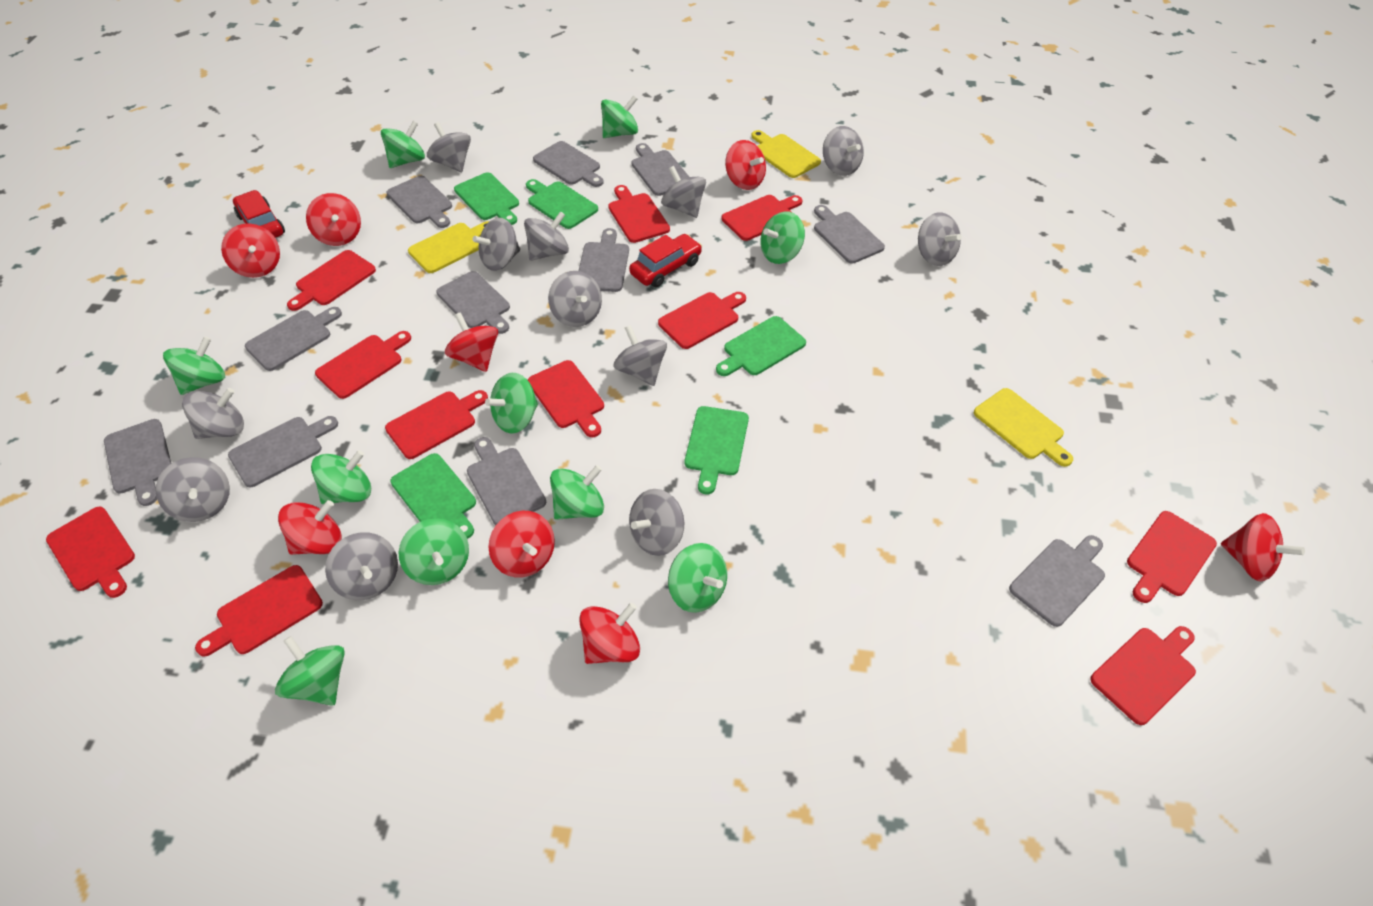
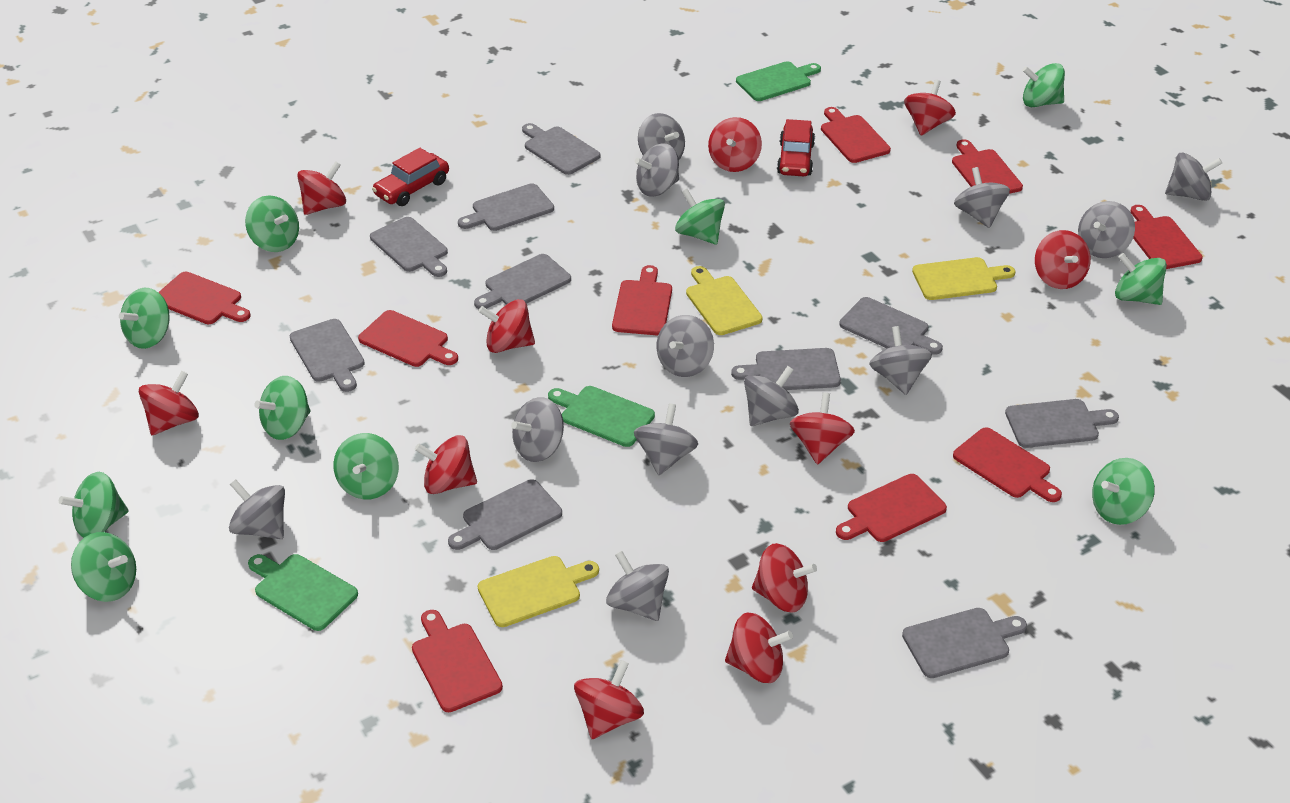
green cutting board: [390,453,476,539] [454,172,519,225] [526,179,598,229] [685,406,749,494] [716,316,806,376] = 5 -> [248,554,358,631] [548,386,655,447] [736,61,821,101] = 3
grey cutting board: [104,419,172,506] [228,416,338,487] [245,307,342,371] [387,176,452,228] [436,271,510,334] [467,437,546,525] [533,141,604,187] [579,228,629,292] [631,143,689,196] [814,205,885,264] [1009,535,1105,627] = 11 -> [290,319,365,392] [370,217,448,277] [448,479,562,550] [458,183,554,231] [474,254,571,309] [522,123,601,175] [731,348,841,390] [839,297,943,355] [902,608,1027,678] [1005,399,1119,448] = 10
red cutting board: [46,506,135,598] [195,565,323,657] [287,250,376,311] [315,331,411,399] [385,390,488,459] [528,360,604,437] [608,185,670,243] [658,292,746,349] [722,195,802,241] [1090,626,1196,725] [1127,511,1217,603] = 11 -> [158,272,250,324] [358,310,458,367] [412,610,503,712] [612,265,672,335] [821,107,891,163] [836,474,947,542] [952,139,1023,194] [953,427,1062,502] [1130,205,1203,269] = 9
red spinning top: [221,223,280,278] [278,500,342,555] [306,193,361,246] [445,312,498,372] [488,511,555,577] [579,603,640,664] [725,140,766,190] [1221,513,1305,582] = 8 -> [139,371,199,435] [297,161,346,215] [415,435,477,494] [478,299,535,353] [574,660,644,739] [708,117,762,172] [725,613,793,683] [752,543,817,612] [790,393,855,465] [904,80,956,136] [1035,230,1091,289] = 11

